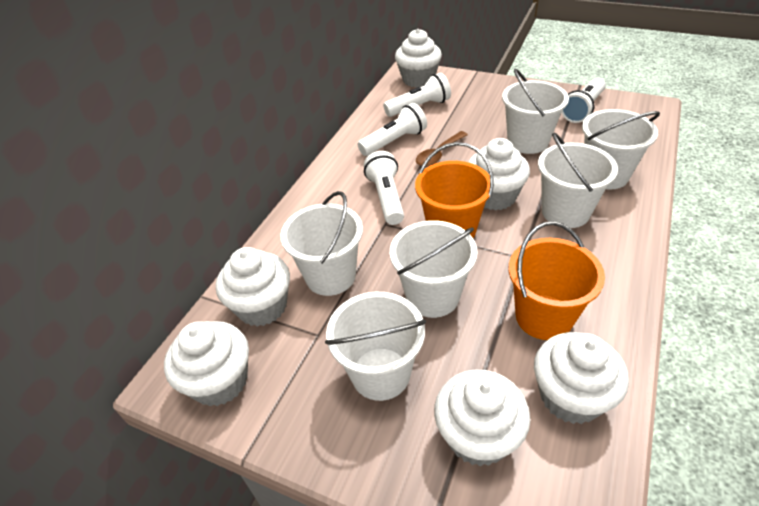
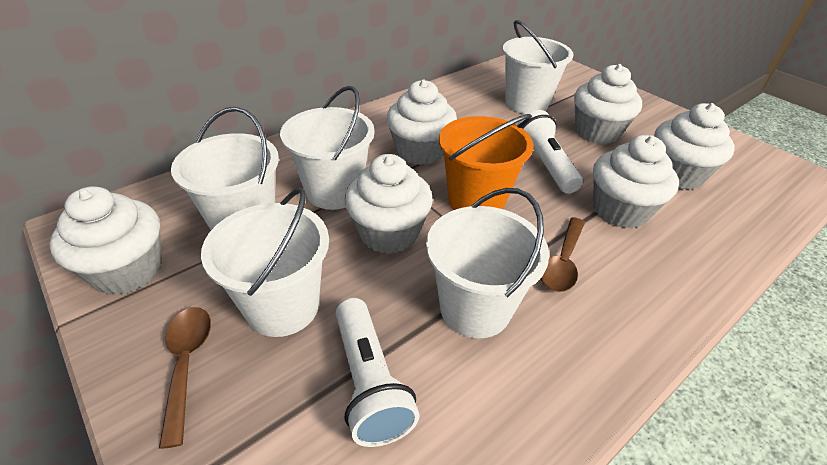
brown spoon: [416,131,468,167] = 1 -> [159,307,211,449] [540,217,585,292] = 2
orange bucket: [415,142,494,238] [509,221,605,340] = 2 -> [439,114,533,210] = 1
white bucket: [281,191,363,296] [325,292,426,401] [390,220,478,318] [502,68,569,154] [538,132,618,228] [582,109,660,189] = 6 -> [171,107,279,230] [201,188,329,337] [280,86,375,210] [426,188,549,338] [503,20,573,114] = 5
white flashlight: [358,103,427,156] [364,151,404,225] [383,73,451,117] [561,77,606,123] = 4 -> [336,298,419,447] [517,110,583,194] = 2

